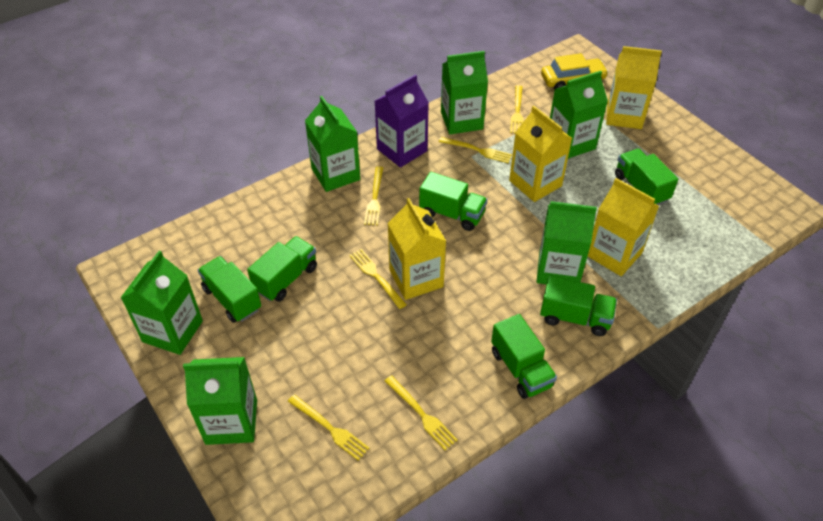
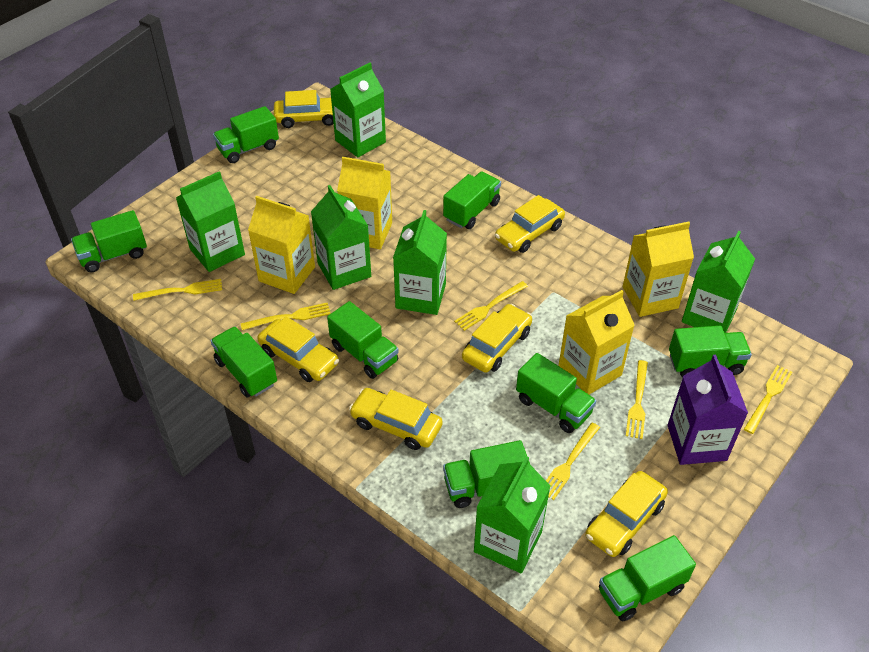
green truck: [198,256,261,323] [247,236,317,302] [419,172,487,231] [491,314,557,399] [540,276,617,336] [615,149,678,205] = 6 -> [71,210,147,272] [211,327,277,397] [213,106,279,163] [327,301,399,379] [443,171,501,229] [443,440,530,508] [516,353,596,433] [599,535,696,621] [669,326,752,377] = 9
yellow car: [541,53,609,89] = 1 -> [257,316,339,382] [274,90,334,128] [349,388,443,450] [462,304,532,373] [495,195,565,253] [585,471,668,557] = 6

